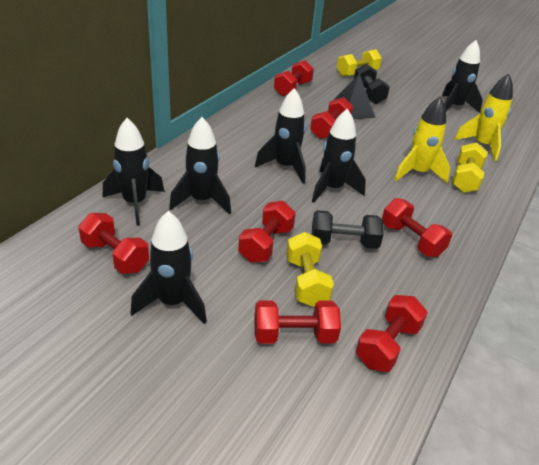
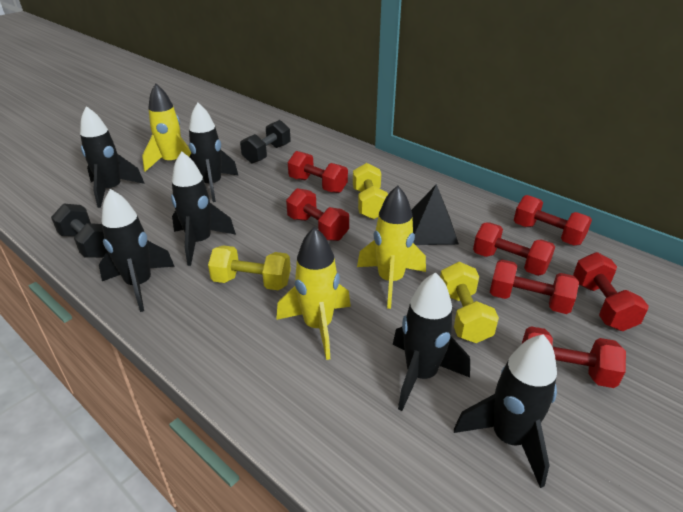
yellow rocket: [394,96,450,183] [454,74,513,161] = 2 -> [142,83,191,172] [276,227,351,360] [357,185,426,309] = 3

